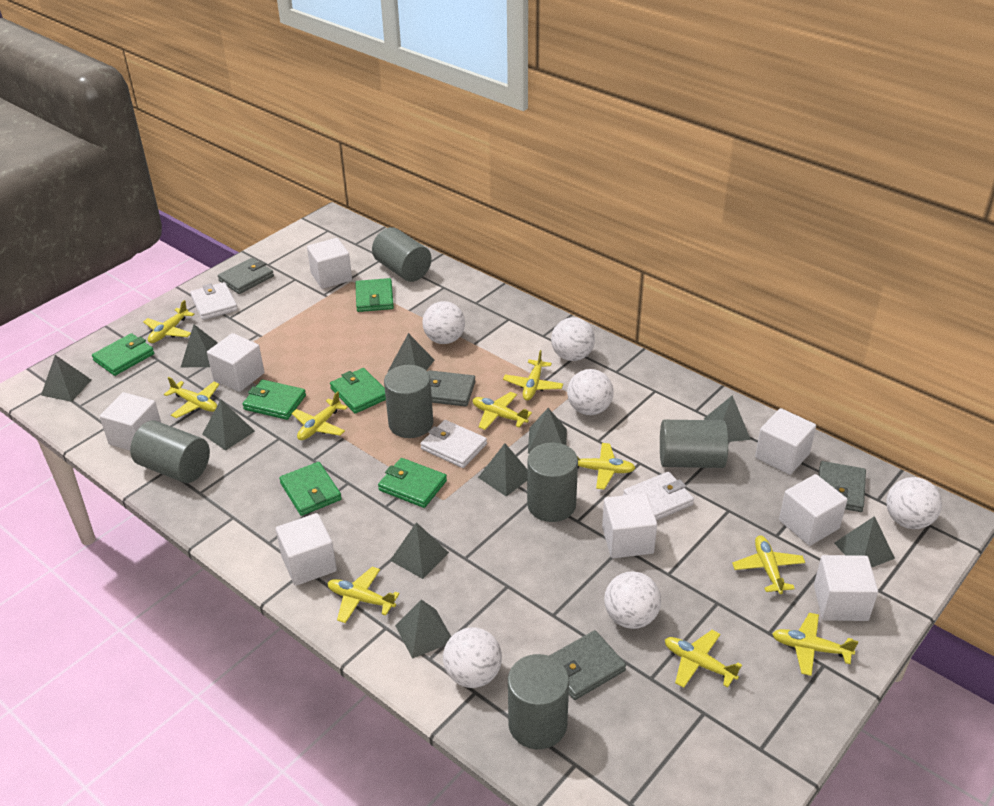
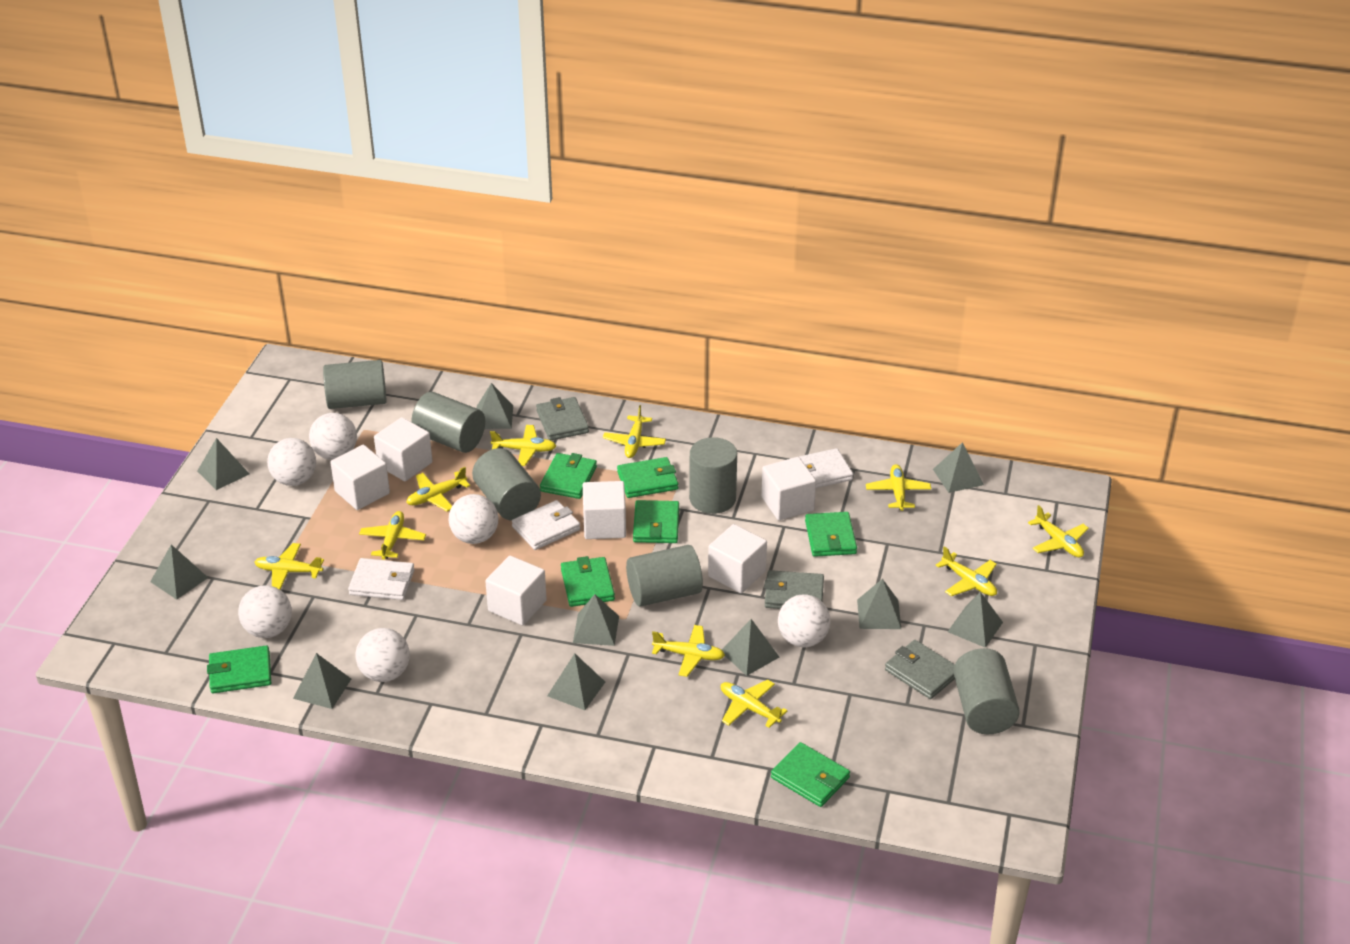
green wallet: [92,333,154,376] [243,380,306,420] [279,462,342,516] [330,368,386,414] [355,278,394,312] [378,458,447,508] = 6 -> [207,645,271,693] [540,453,597,499] [561,556,615,607] [617,457,678,498] [633,500,679,543] [771,742,850,807] [805,512,857,557] = 7
grey wallet: [218,258,274,294] [427,370,476,407] [549,630,626,700] [818,461,866,512] = 4 -> [536,397,589,440] [764,570,824,609] [885,640,955,699] = 3
white cube: [99,392,161,451] [207,333,264,392] [276,513,337,586] [307,238,352,289] [602,493,657,558] [755,408,816,475] [779,474,847,546] [814,555,878,621] = 8 -> [330,445,390,510] [374,417,433,481] [485,556,547,626] [583,481,626,539] [708,524,767,593] [761,457,816,520] = 6

